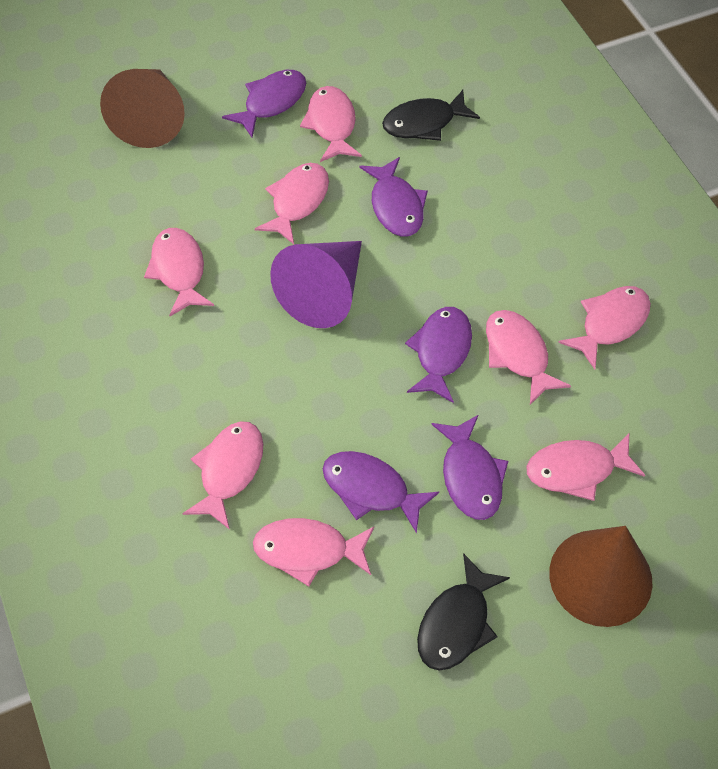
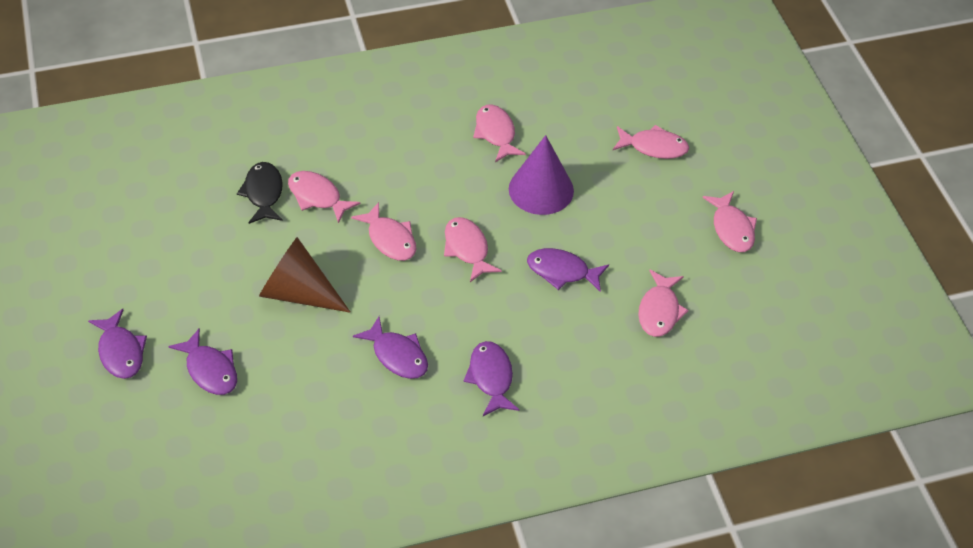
black fish: [382,90,480,141] [417,553,510,670] = 2 -> [237,162,283,224] = 1
brown cone: [100,69,185,148] [549,526,652,627] = 2 -> [259,237,351,313] = 1
pink fish: [144,228,214,317] [182,421,263,530] [253,518,374,586] [255,163,329,244] [300,86,362,162] [486,310,571,405] [527,433,645,501] [558,286,651,370] = 8 -> [288,171,361,224] [351,202,416,261] [444,217,502,282] [473,104,526,162] [613,125,689,159] [638,270,689,337] [703,191,757,252] = 7

